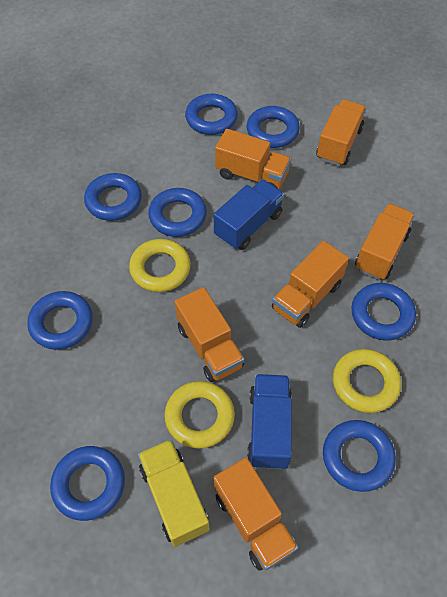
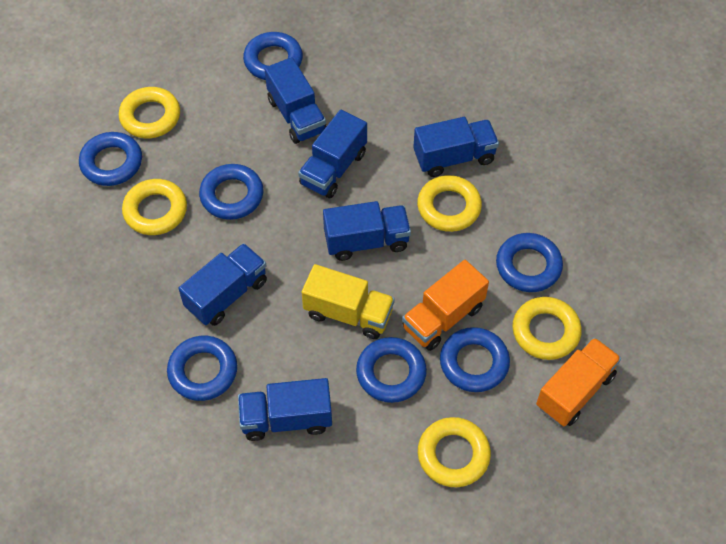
blue ring: [27,291,93,350] [50,446,125,521] [84,173,142,221] [148,188,207,237] [185,94,238,135] [247,106,300,148] [323,420,396,492] [351,283,416,341] = 8 -> [79,132,142,186] [167,336,237,401] [199,164,264,220] [243,32,303,80] [356,337,427,403] [440,327,510,392] [496,233,563,292] = 7
blue truck: [213,179,284,250] [247,374,292,469] = 2 -> [179,243,267,326] [238,378,332,441] [265,57,327,144] [298,110,367,198] [323,201,411,261] [413,117,499,177] = 6
orange truck: [175,287,244,382] [213,458,298,571] [215,129,291,188] [272,241,349,328] [316,99,366,166] [355,203,415,280] = 6 -> [402,260,489,351] [536,337,621,427] = 2
yellow ring: [129,239,191,292] [164,381,235,449] [333,349,401,413] = 3 -> [119,87,180,138] [122,179,187,235] [417,175,482,232] [418,417,491,487] [513,297,582,360] = 5

